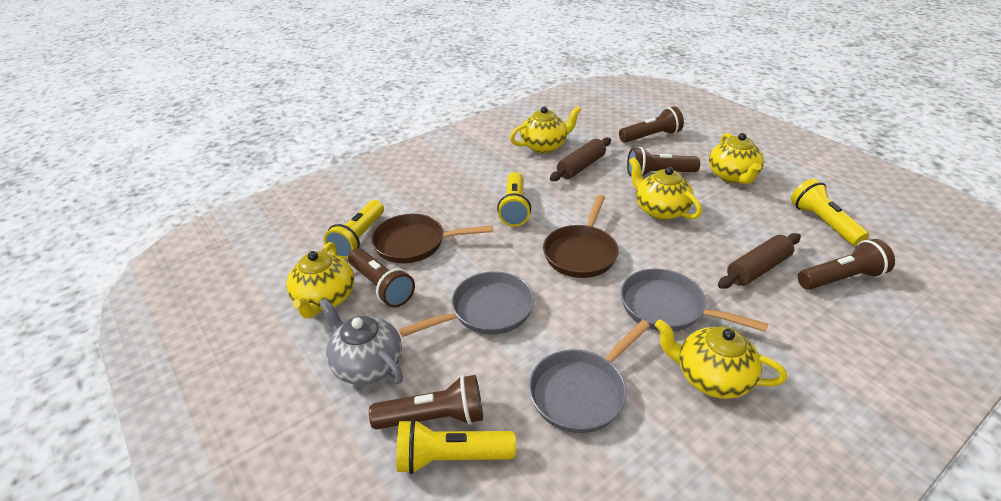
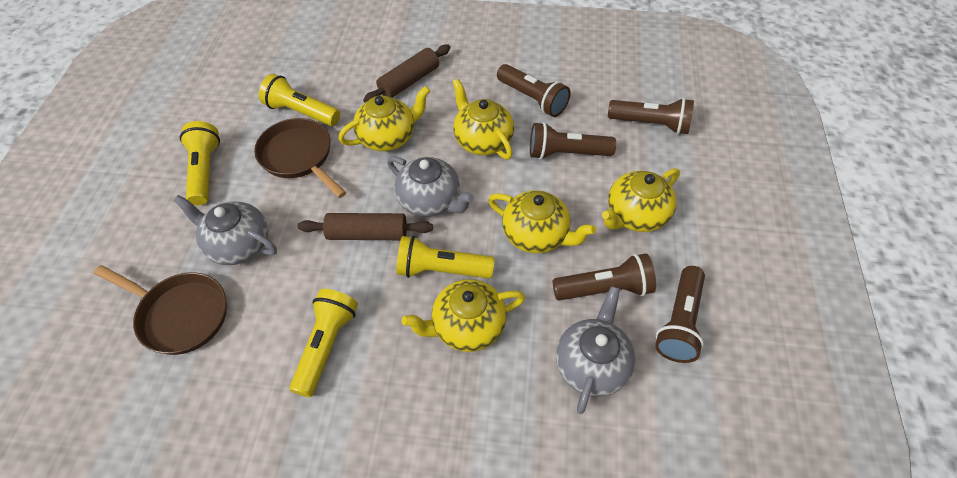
grey pan: [399,271,534,337] [529,320,650,433] [621,268,768,332] = 3 -> none = 0
grey teapot: [319,298,403,385] = 1 -> [173,195,277,265] [387,156,474,217] [556,286,636,414] = 3

